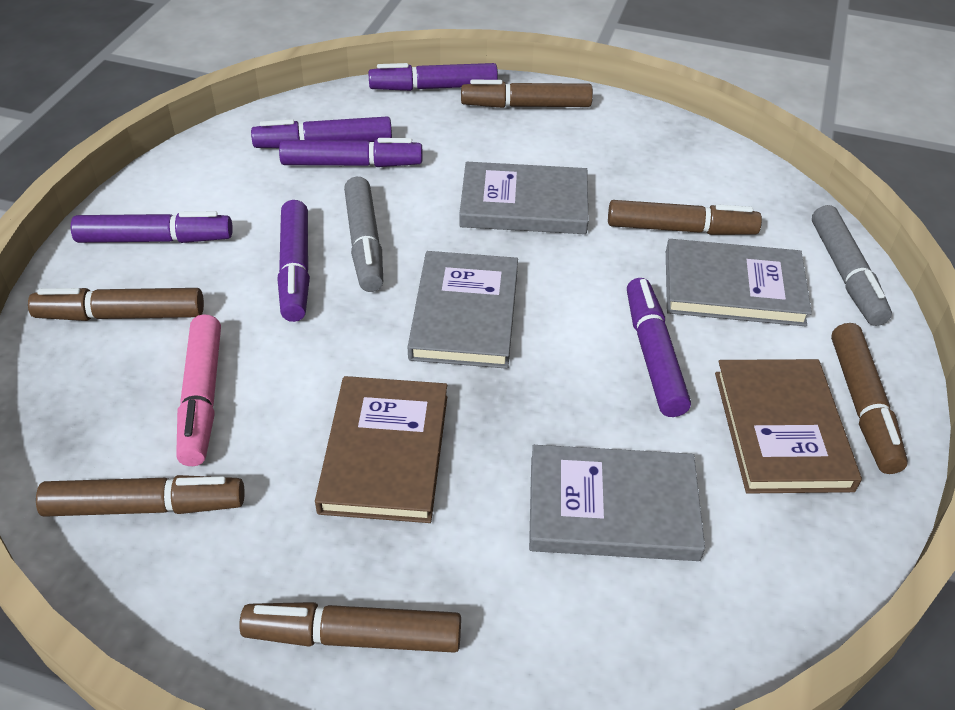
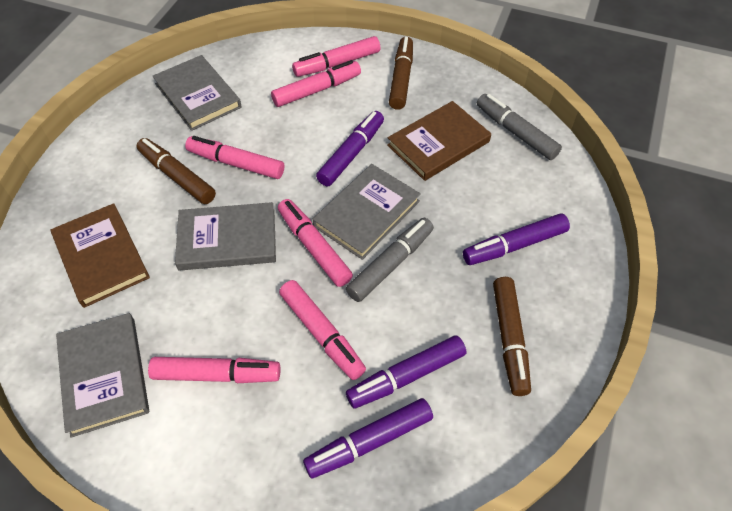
brown marker: [28,288,204,321] [36,475,245,517] [239,602,461,653] [461,80,593,108] [608,200,762,235] [831,323,908,474] = 6 -> [137,138,216,204] [389,37,413,110] [493,277,531,396] = 3
pink marker: [176,314,221,466] = 1 -> [148,357,280,383] [185,136,284,179] [271,60,361,107] [278,199,353,287] [279,280,366,380] [292,36,380,77] = 6
purple marker: [71,211,233,243] [251,116,392,148] [277,200,310,322] [279,138,422,167] [368,63,498,91] [627,278,691,417] = 6 -> [303,398,433,478] [316,111,384,186] [346,335,466,409] [463,213,570,265] = 4

